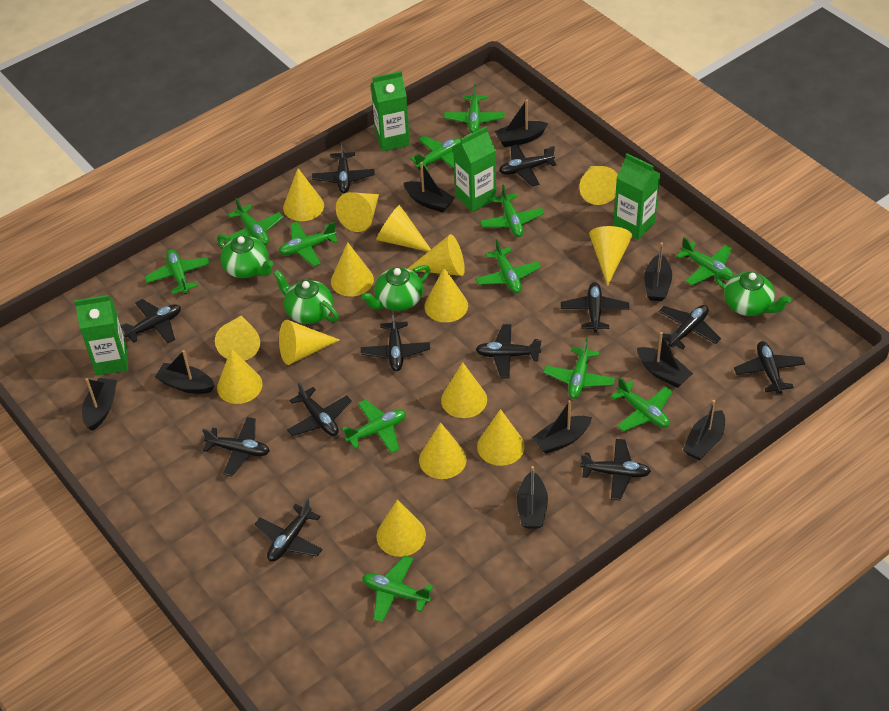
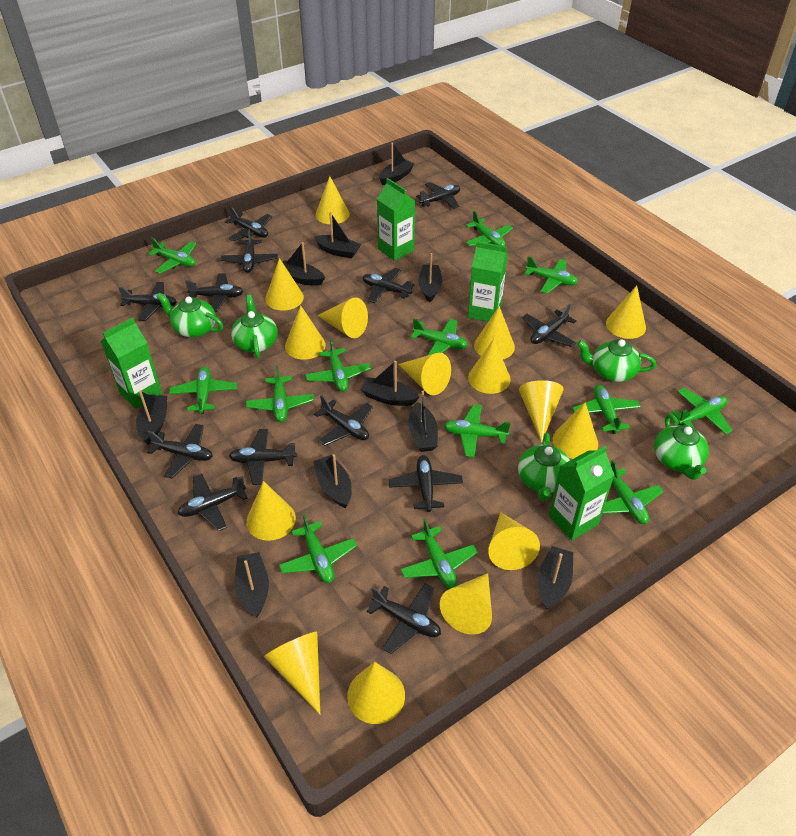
black boat: [82,378,117,431] [155,350,215,394] [404,162,455,213] [495,100,548,147] [517,466,548,529] [532,400,592,454] [637,332,693,388] [644,242,672,301] [683,400,725,460] = 9 -> [136,390,167,444] [235,552,269,617] [282,242,325,286] [313,454,352,508] [314,212,361,259] [360,361,420,406] [379,143,414,185] [408,391,438,452] [418,253,442,303] [538,546,573,610] = 10
black plane: [121,299,181,343] [202,417,270,476] [255,498,323,562] [287,382,352,436] [312,142,375,193] [361,311,430,371] [475,324,542,378] [499,144,557,187] [561,282,629,332] [580,439,651,500] [659,305,721,350] [734,341,805,394] = 12 -> [119,282,176,321] [147,424,213,479] [177,474,248,531] [185,273,243,312] [220,229,278,273] [225,206,272,241] [229,429,297,485] [314,395,373,446] [362,268,415,303] [367,584,441,654] [389,455,463,512] [416,182,460,209] [522,304,576,347] = 13
green plane: [145,249,210,294] [224,198,283,245] [279,222,338,267] [342,400,406,453] [362,556,433,623] [410,136,461,171] [444,84,505,133] [475,239,541,293] [480,184,544,237] [543,338,615,399] [611,377,673,432] [676,237,733,285] = 12 -> [148,237,196,274] [169,367,237,414] [246,365,314,422] [279,514,357,583] [305,339,371,392] [401,519,478,589] [410,319,468,356] [443,404,511,457] [465,211,513,246] [524,256,578,294] [572,385,641,434] [602,460,664,524] [671,388,733,434] = 13
green teapot: [217,234,273,278] [273,270,339,324] [361,265,430,311] [715,271,792,316] = 4 -> [156,293,223,338] [231,294,277,358] [518,432,570,501] [577,339,656,382] [654,413,709,480] = 5

